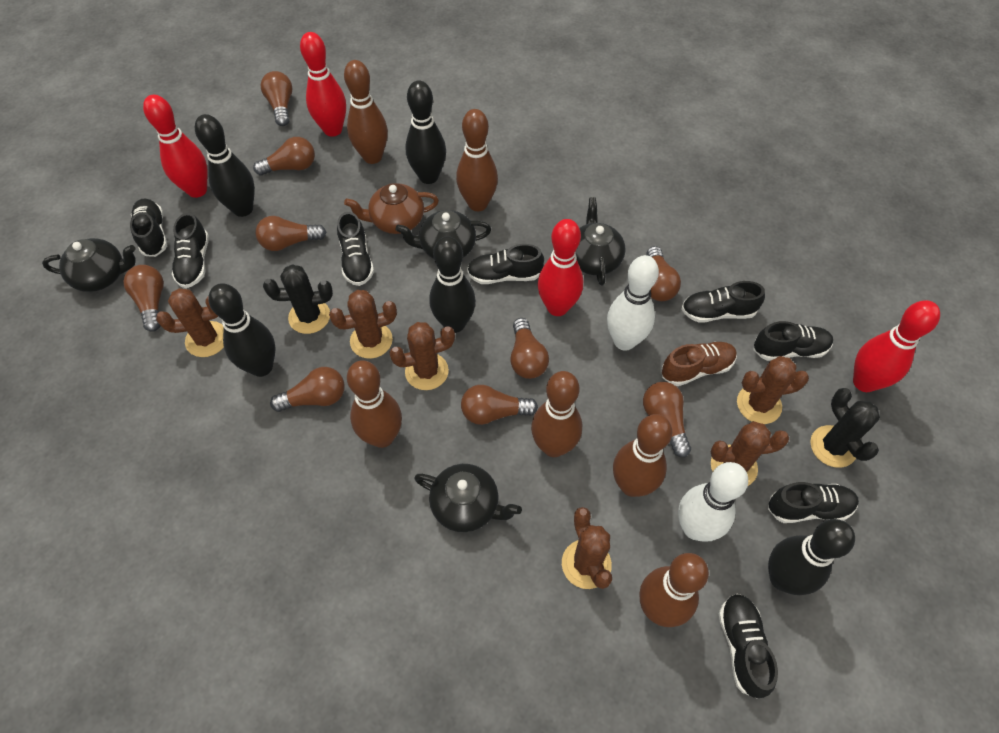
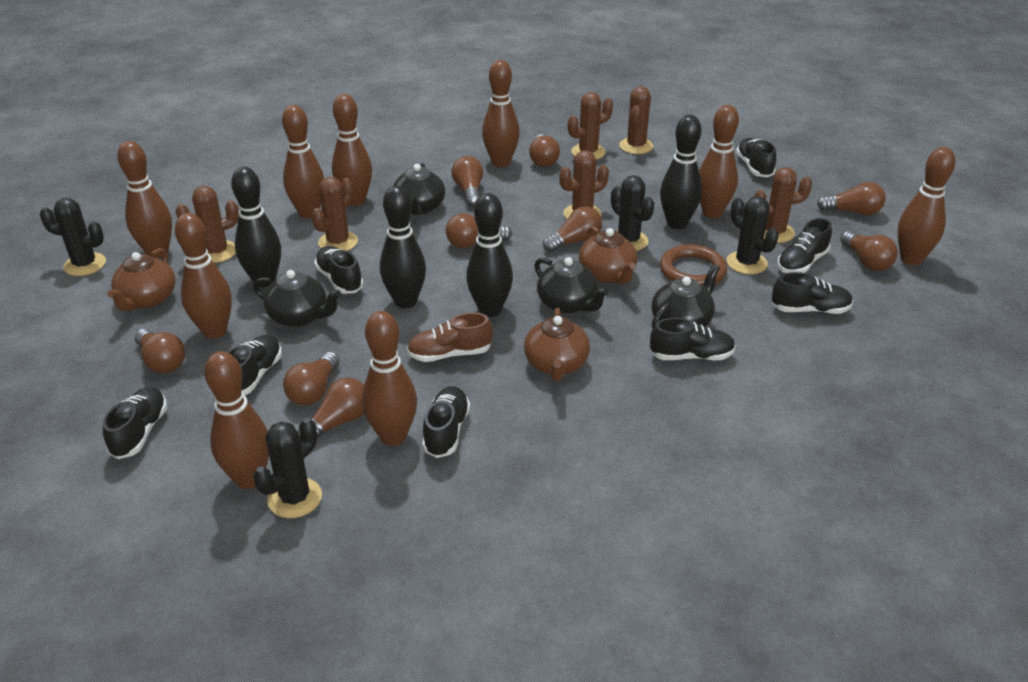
black bowling pin: [195,114,255,217] [208,283,275,377] [405,80,446,184] [429,236,476,333] [768,519,855,595] = 5 -> [231,167,281,287] [380,185,426,308] [466,193,513,317] [660,115,702,229] = 4
black cactus: [263,264,333,334] [810,388,880,468] = 2 -> [40,198,106,276] [253,418,322,518] [611,175,655,251] [727,196,779,274] = 4
brown bowling pin: [344,60,388,164] [347,360,402,448] [456,109,498,211] [531,371,582,457] [613,414,672,497] [640,553,709,627] = 6 -> [117,141,172,259] [175,213,232,339] [204,351,269,489] [282,105,324,218] [332,94,372,206] [362,311,417,446] [482,60,520,167] [699,105,739,218] [897,147,955,265] = 9
brown ring: none = 0 -> [660,244,727,286] = 1
brown teapot: [344,183,439,234] = 1 -> [107,248,176,311] [524,308,590,381] [579,226,638,284] = 3
red bowling pin: [143,95,208,198] [300,32,346,137] [538,219,583,316] [853,300,940,392] = 4 -> none = 0
white bowling pin: [607,255,659,351] [678,462,748,542] = 2 -> none = 0

